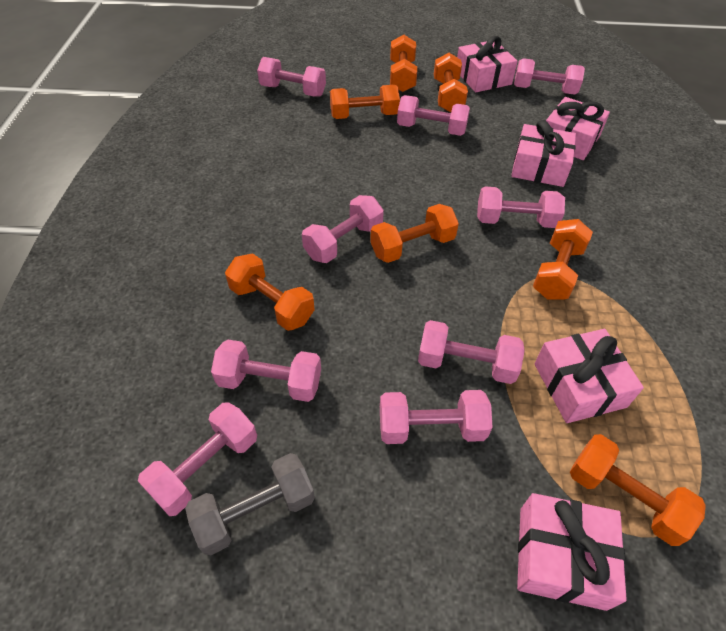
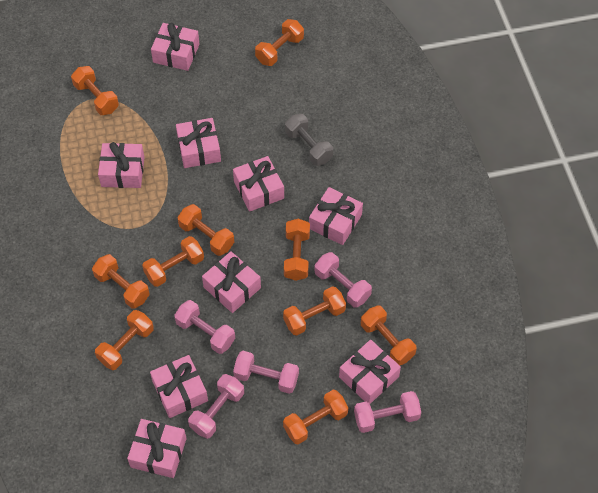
orange dumbbell: [225,254,315,331] [330,85,400,119] [370,204,459,263] [390,35,417,92] [434,53,468,113] [533,219,593,300] [570,434,706,546] = 7 -> [71,66,119,115] [92,254,150,309] [95,310,154,370] [142,236,204,287] [177,204,234,256] [255,19,304,66] [283,286,346,336] [283,390,348,444] [284,219,310,281] [361,305,416,365] = 10
pink dumbbell: [138,402,257,516] [211,340,321,402] [257,57,326,97] [302,195,384,263] [380,390,493,444] [397,95,470,136] [418,320,525,384] [477,186,565,228] [514,58,585,94] = 9 -> [174,300,235,354] [188,374,244,439] [233,351,299,394] [314,252,372,308] [354,391,421,433] = 5
pink gift: [457,36,518,93] [511,120,576,187] [517,493,627,611] [534,329,644,423] [546,97,610,160] = 5 -> [98,142,145,188] [127,419,187,478] [150,355,208,418] [151,23,200,71] [176,118,221,168] [202,251,261,313] [233,156,284,212] [309,187,363,245] [339,340,401,404] = 9

